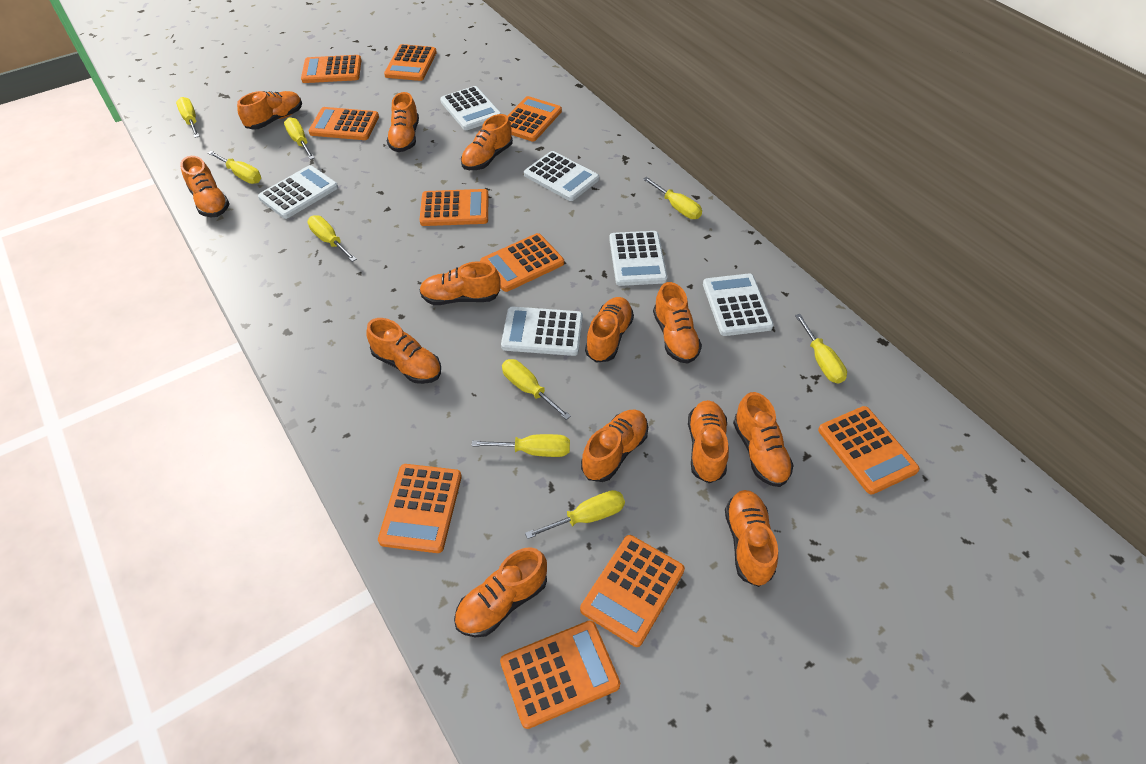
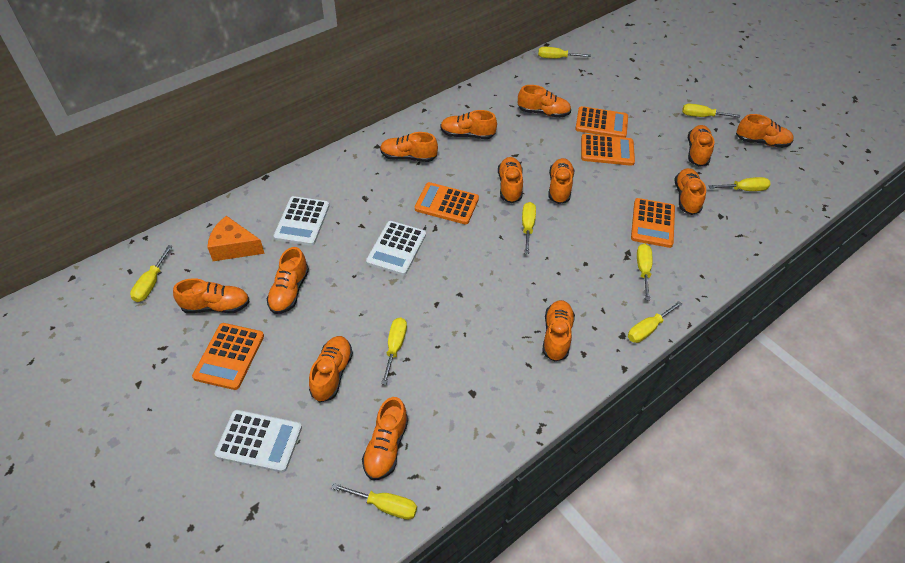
orange calculator: [301,55,361,83] [309,107,379,140] [378,464,462,553] [384,44,437,81] [420,189,489,226] [480,233,564,292] [500,621,620,729] [507,96,562,142] [580,535,685,647] [818,406,920,494] = 10 -> [192,323,264,390] [415,182,479,224] [575,106,628,138] [581,134,635,166] [631,198,675,248] = 5
orange cheese: none = 0 -> [207,216,265,261] = 1
white calculator: [258,165,338,219] [440,86,502,130] [501,307,583,356] [524,151,599,201] [609,231,667,286] [703,274,774,336] = 6 -> [215,410,302,472] [274,196,330,246] [366,221,426,276] = 3

